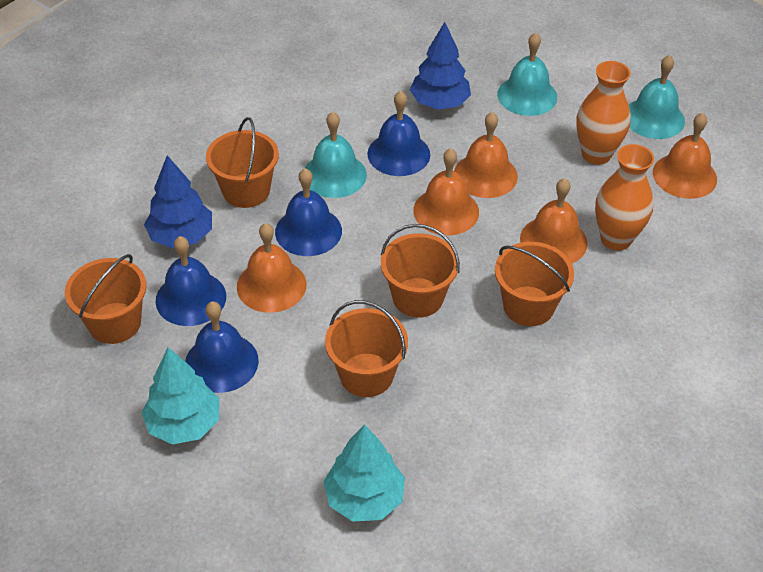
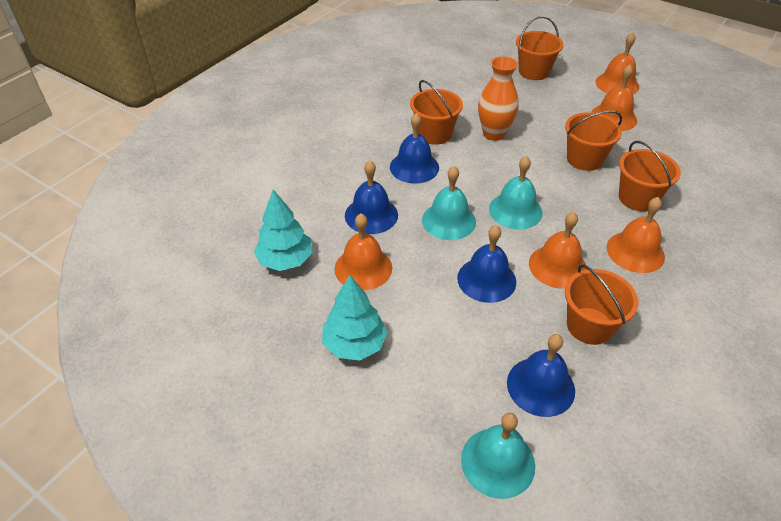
blue tree: [144,155,212,248] [410,22,471,110] = 2 -> none = 0
orange vase: [576,61,631,165] [595,144,654,251] = 2 -> [478,56,519,141] = 1

